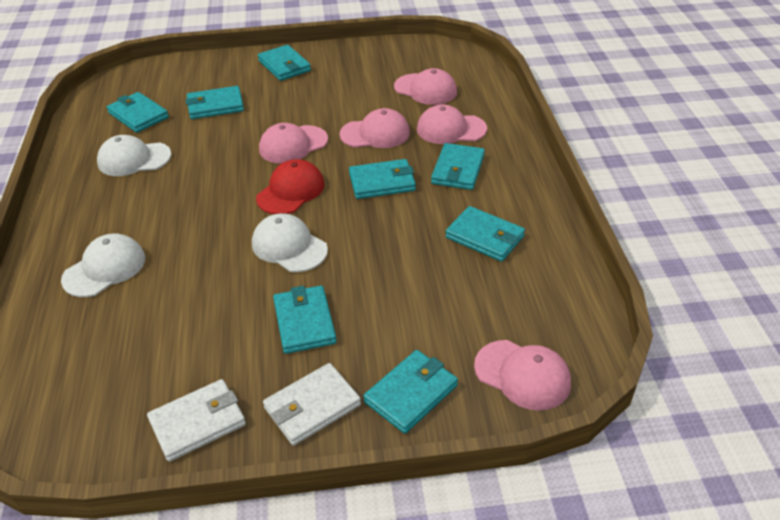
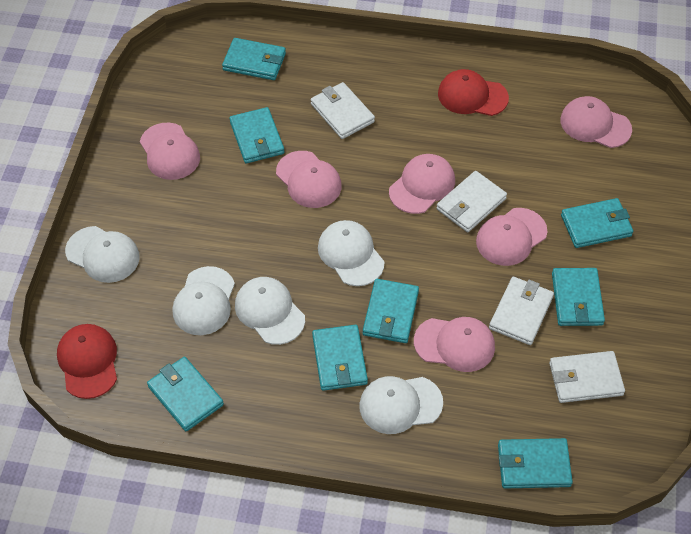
pink cap: [259,123,328,164] [340,108,410,148] [394,68,457,105] [417,104,487,144] [474,340,571,411] = 5 -> [140,123,200,180] [276,151,342,208] [389,154,455,214] [414,317,495,372] [476,208,547,266] [560,96,632,148] = 6
red cap: [256,159,324,214] = 1 -> [57,324,117,399] [438,69,509,116] = 2
white cap: [61,233,145,297] [97,135,171,176] [252,213,328,272] = 3 -> [65,226,140,283] [172,266,235,335] [235,277,305,345] [318,220,385,286] [359,376,443,434] = 5
white wallet: [147,379,246,462] [263,363,361,446] = 2 -> [311,82,375,139] [436,171,507,232] [489,277,554,345] [549,351,625,403] = 4

